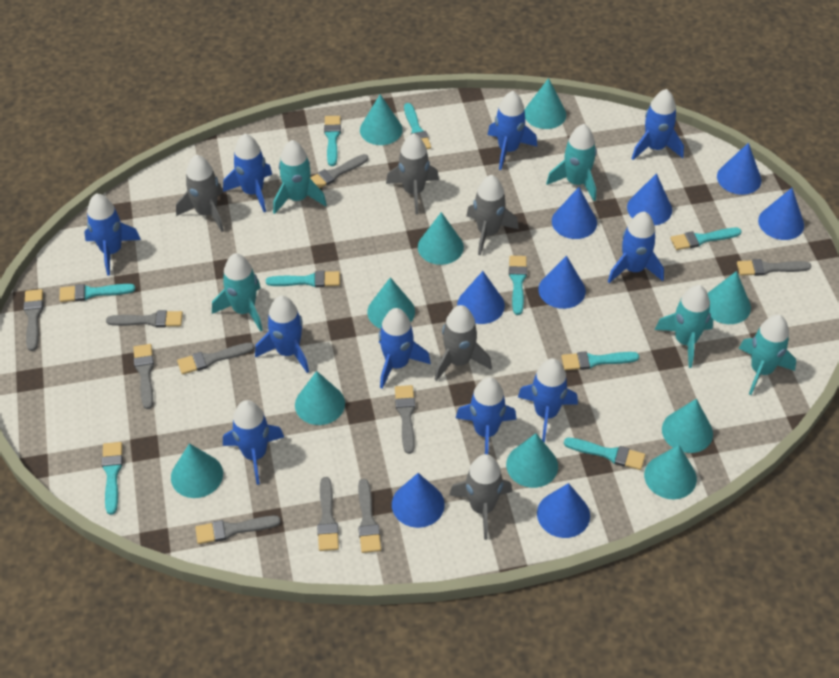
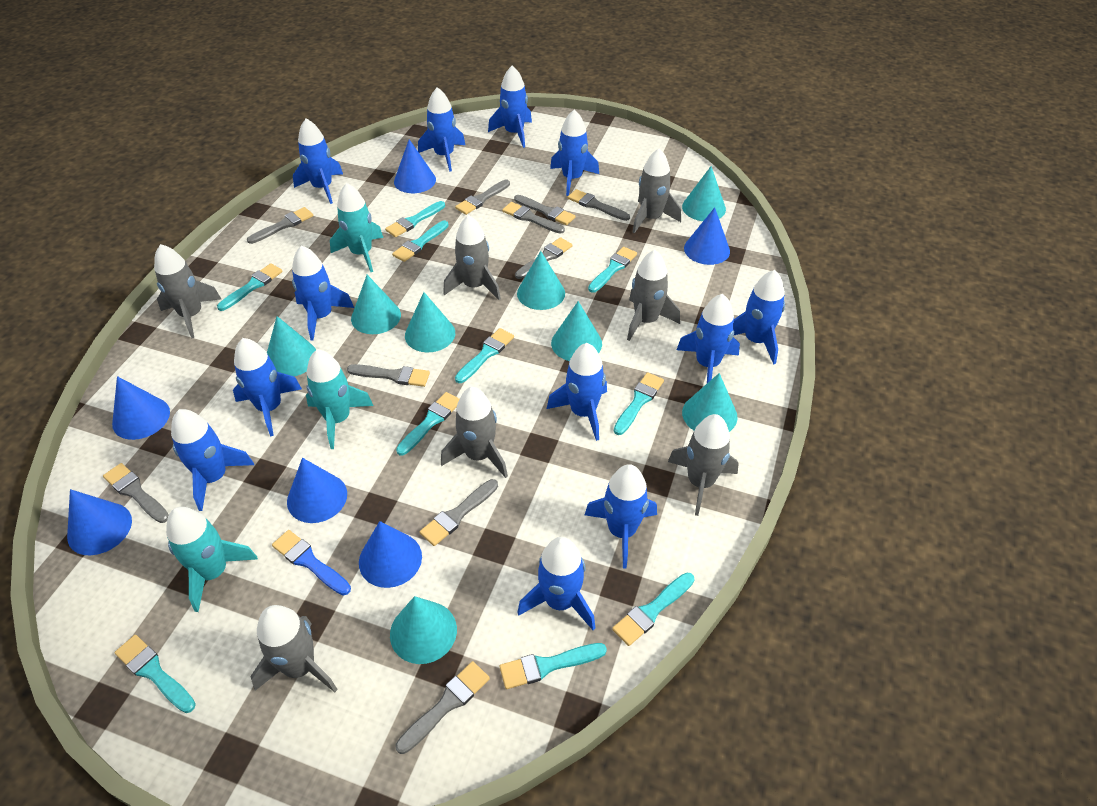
blue brush: none = 0 -> [272,530,351,595] = 1
blue cone: [392,473,445,528] [457,271,505,324] [537,483,590,538] [539,255,586,309] [552,187,597,239] [627,173,672,226] [717,143,761,195] [758,188,804,240] = 8 -> [67,489,132,556] [112,376,170,440] [287,458,347,523] [359,521,422,588] [394,139,436,193] [684,207,730,265] = 6
blue rocket: [84,193,141,275] [223,134,272,212] [223,400,284,485] [255,296,309,373] [379,308,431,389] [456,377,517,454] [488,91,537,170] [518,358,578,442] [608,211,664,283] [632,89,684,160] = 10 -> [171,409,254,511] [233,338,302,436] [292,245,354,341] [293,119,343,204] [418,87,465,172] [488,66,532,148] [517,537,595,630] [547,343,607,441] [550,110,599,196] [585,464,657,568] [677,294,740,383] [733,270,785,365] = 12
grey rocket: [176,154,224,232] [386,133,439,214] [434,305,492,381] [449,454,512,540] [466,175,519,255] = 5 -> [154,244,221,339] [250,605,338,692] [441,387,508,478] [443,215,501,300] [627,250,680,341] [632,148,681,233] [668,414,739,516] = 7
turquoise brush: [59,284,135,302] [102,442,123,515] [266,271,340,287] [324,116,341,166] [404,103,431,149] [509,256,527,315] [561,352,639,370] [564,437,645,470] [671,228,742,250] = 9 -> [115,635,196,713] [217,263,283,311] [385,201,445,237] [392,221,449,262] [396,392,459,456] [455,328,514,383] [500,643,607,689] [588,247,637,293] [612,573,695,646] [614,372,664,435] = 10
turquoise cone: [171,443,223,498] [295,371,345,425] [360,94,403,145] [367,277,415,329] [418,212,464,265] [506,433,558,488] [524,78,566,129] [644,445,697,499] [662,399,713,453] [707,271,751,324] = 10 -> [267,316,316,376] [351,275,401,334] [390,596,457,664] [405,292,455,352] [517,251,565,310] [551,301,602,361] [682,166,726,221] [682,373,738,432] = 8
turquoise rocket: [212,253,263,332] [273,140,327,214] [546,124,597,201] [655,285,714,368] [739,315,796,395] = 5 -> [166,507,258,612] [306,349,373,449] [330,183,383,272] = 3

